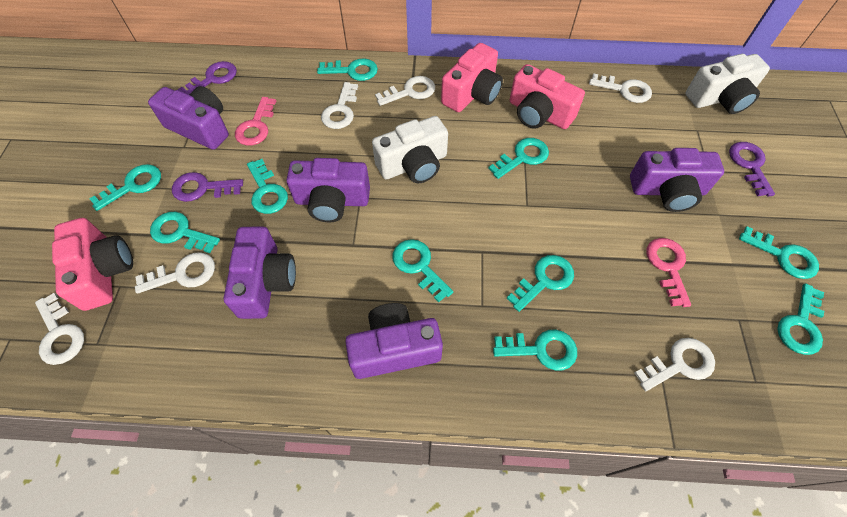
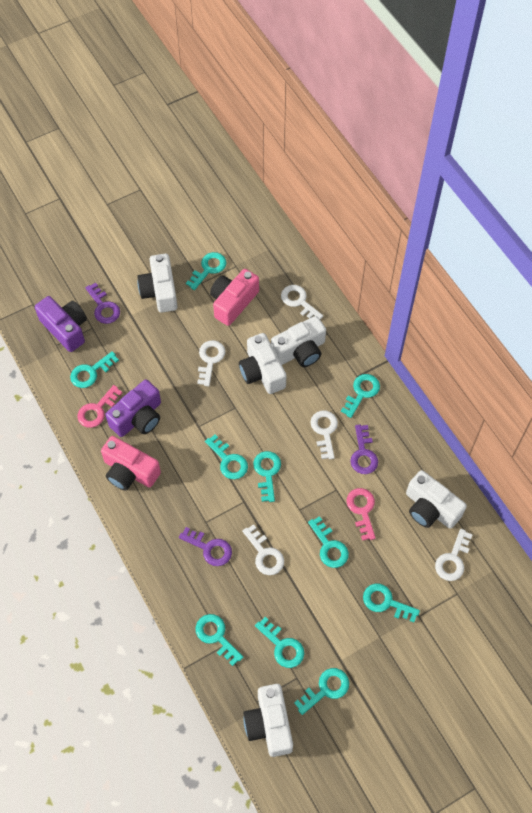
pink camera: [52,218,133,311] [441,43,503,112] [510,64,585,129] = 3 -> [101,436,161,491] [210,269,259,326] = 2
purple camera: [148,86,229,150] [224,226,296,319] [286,158,370,222] [345,303,443,379] [630,148,724,212] = 5 -> [35,296,87,352] [105,380,161,437] = 2
white camera: [372,116,448,183] [685,54,770,114] = 2 -> [137,254,178,313] [239,333,286,394] [243,684,293,757] [271,316,326,367] [406,470,467,529] = 5
white key: [35,293,84,365] [135,252,215,294] [321,82,358,129] [375,76,435,106] [589,73,652,103] [635,338,715,391] = 6 -> [197,340,226,386] [242,524,284,575] [281,285,323,319] [310,411,338,459] [435,529,472,581] = 5

